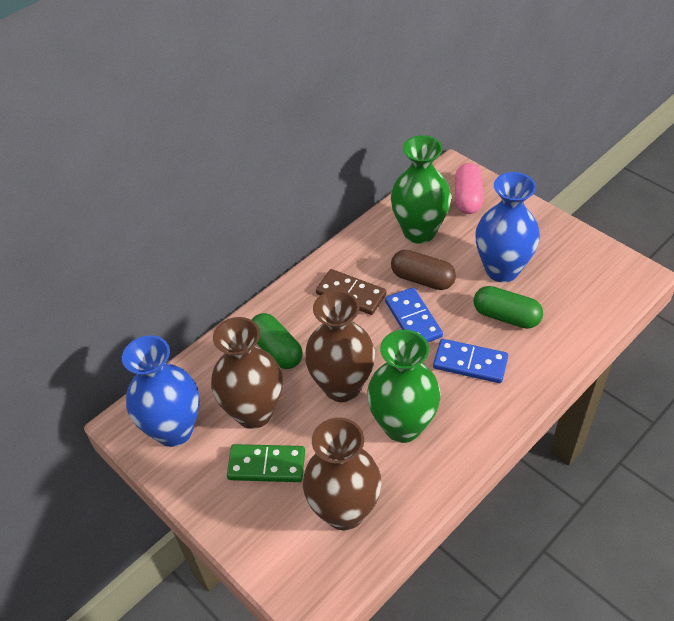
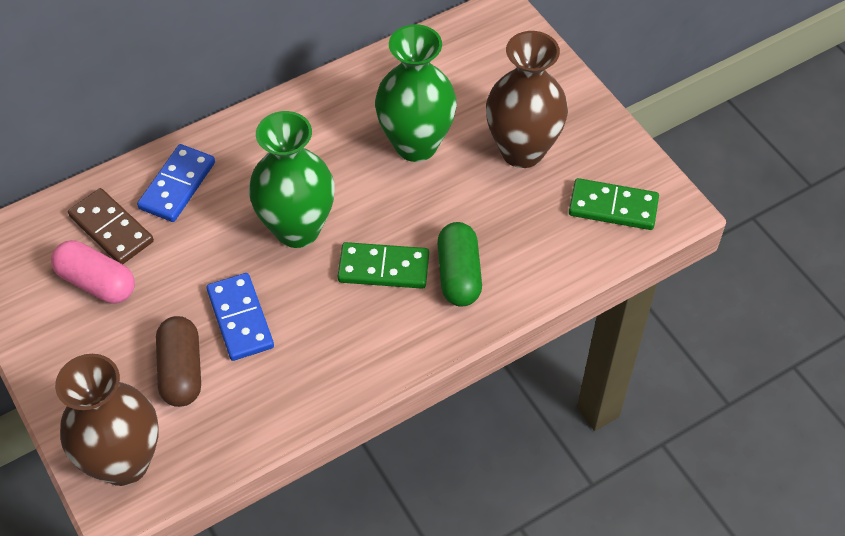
blue vase: [122,335,200,447] [475,172,540,282] = 2 -> none = 0
brown vase: [211,317,283,429] [303,417,381,531] [305,290,375,402] = 3 -> [55,354,159,486] [486,31,568,168] = 2
green capsule: [251,313,303,369] [473,286,543,329] = 2 -> [437,222,482,307] = 1
green domino: [227,444,305,482] = 1 -> [338,242,429,289] [569,178,659,230] = 2

